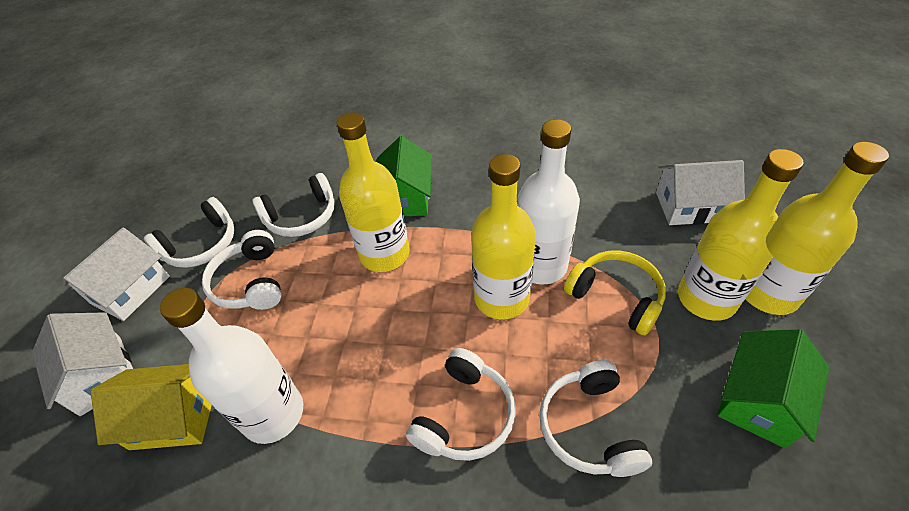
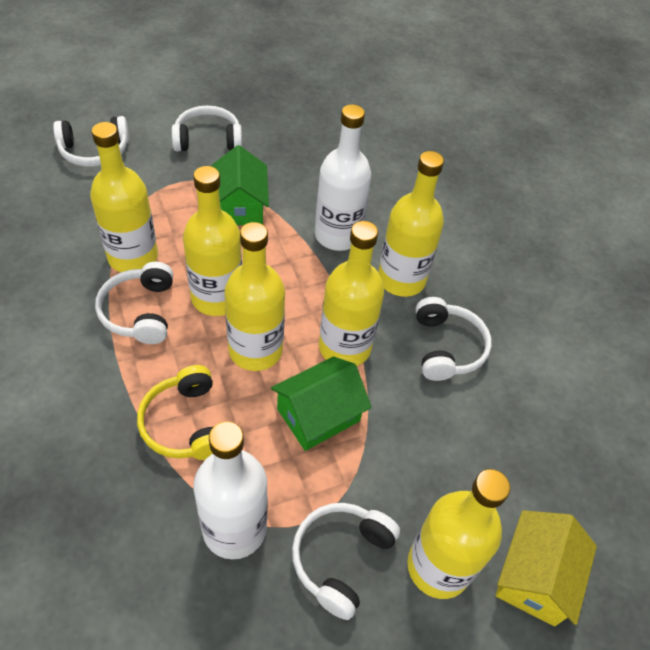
white house: [32,312,133,416] [62,227,170,321] [656,160,745,225] = 3 -> none = 0
yellow bottle: [337,112,410,272] [471,154,536,320] [678,149,804,321] [746,142,889,315] = 4 -> [90,122,158,272] [183,166,242,316] [224,222,285,371] [319,221,384,366] [378,151,444,297] [407,469,510,599] = 6

